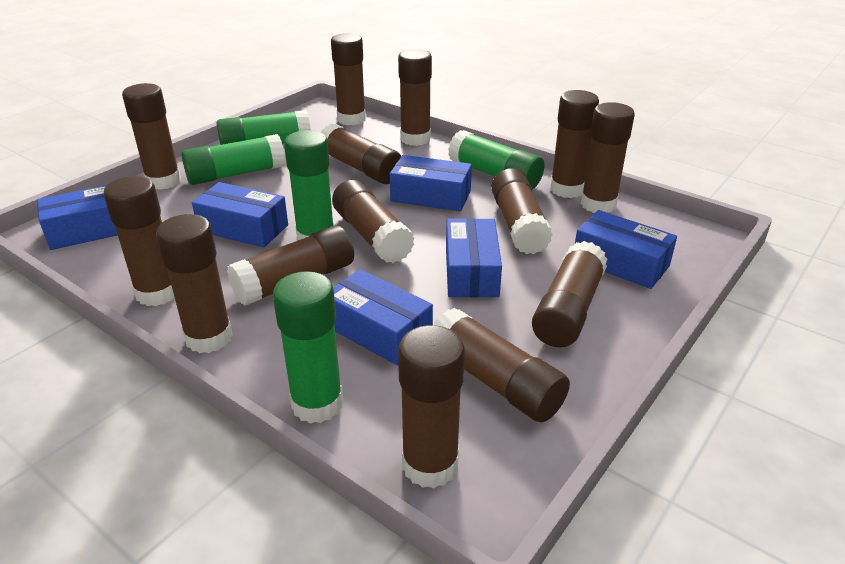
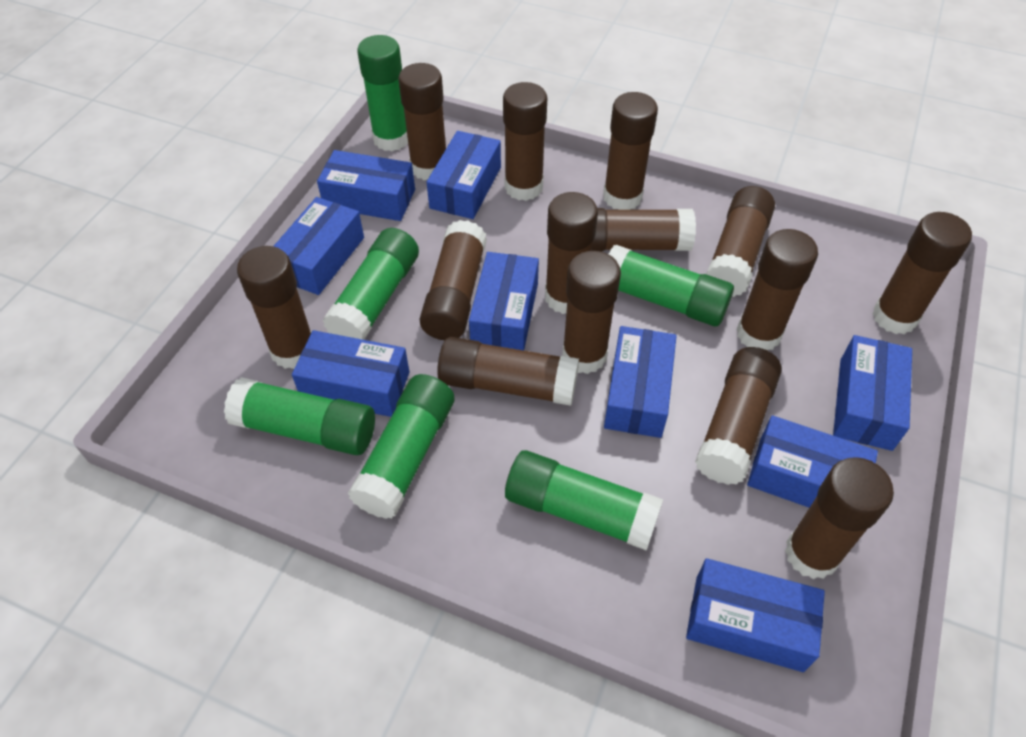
blue box: [37,185,118,250] [192,182,288,248] [333,269,433,366] [390,155,472,211] [446,218,502,297] [575,210,677,289] = 6 -> [274,197,364,295] [292,330,410,417] [317,150,415,221] [427,131,501,219] [469,252,539,350] [604,326,677,438] [686,558,825,672] [747,415,878,508] [833,335,912,451] = 9
green glue stick: [182,134,286,185] [216,110,311,145] [273,271,343,424] [284,130,334,241] [448,130,544,189] = 5 -> [224,377,375,455] [323,228,419,340] [348,374,454,519] [357,35,408,151] [505,450,663,551] [609,245,734,326] = 6

